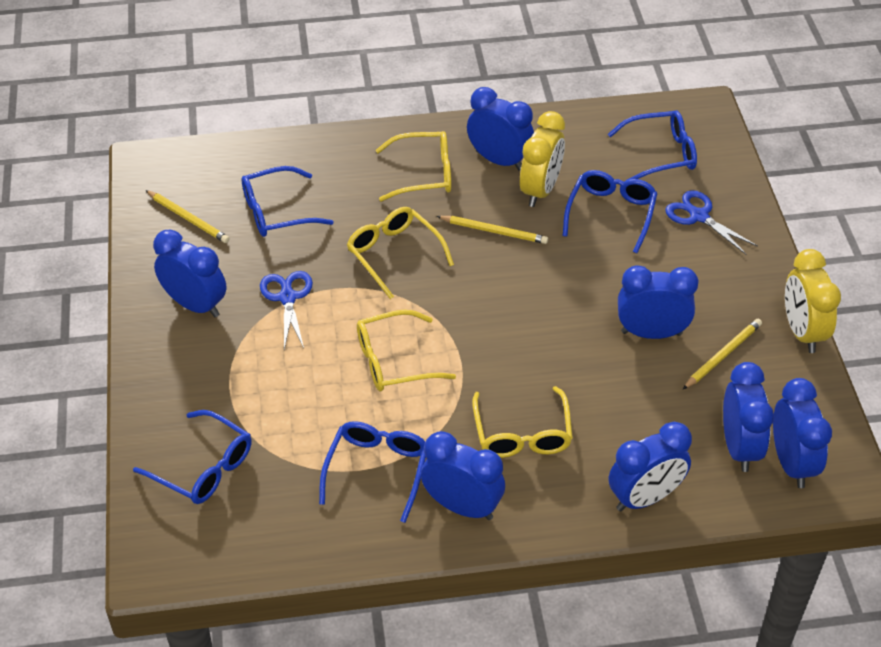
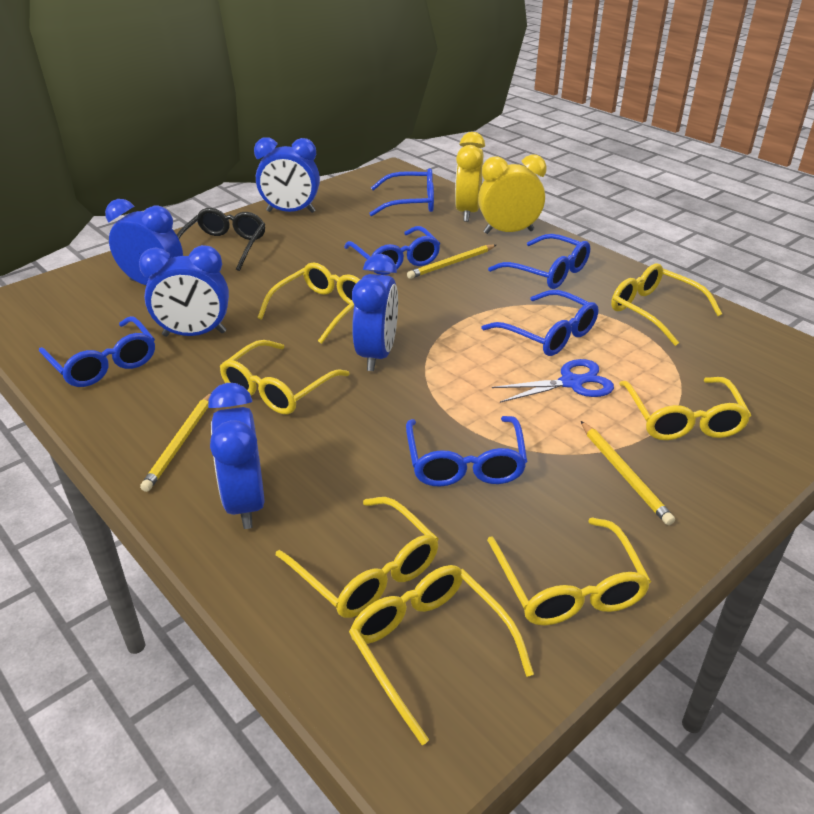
black glasses: none = 0 -> [177,208,266,271] = 1
blue clock: [153,230,227,317] [421,431,505,520] [467,87,534,171] [609,422,692,511] [618,265,699,339] [723,362,774,472] [773,378,832,488] = 7 -> [105,199,183,285] [139,245,229,337] [208,383,265,529] [254,137,320,213] [352,254,398,371] = 5
blue glasses: [133,410,252,504] [242,166,334,237] [319,421,426,523] [563,170,658,253] [608,110,697,180] = 5 -> [39,316,155,387] [344,226,440,275] [369,168,434,216] [406,416,528,487] [482,290,598,356] [488,234,590,289] = 6
blue scissors: [260,271,313,350] [665,190,758,254] = 2 -> [492,359,614,403] = 1
yellow glasses: [347,207,454,299] [357,309,456,391] [376,131,451,201] [472,386,573,458] = 4 -> [220,340,349,414] [258,263,360,344] [276,497,439,618] [349,565,534,745] [487,517,651,625] [611,263,722,346] [619,377,751,440] = 7

